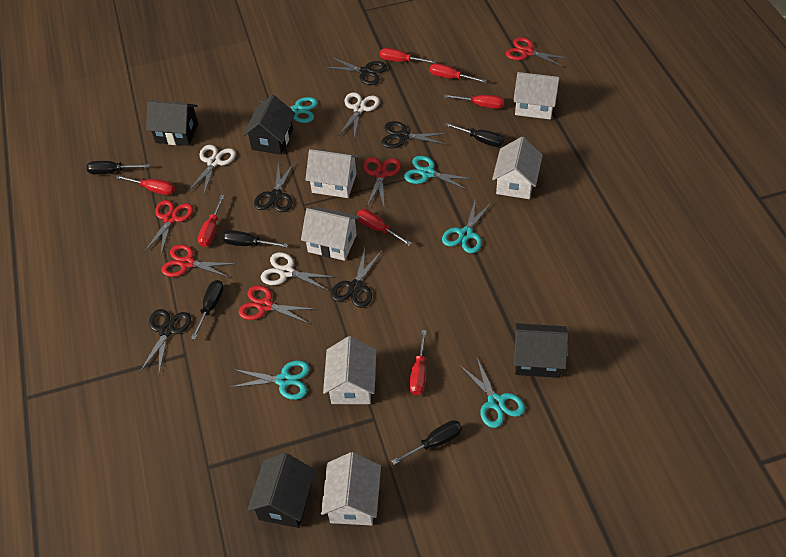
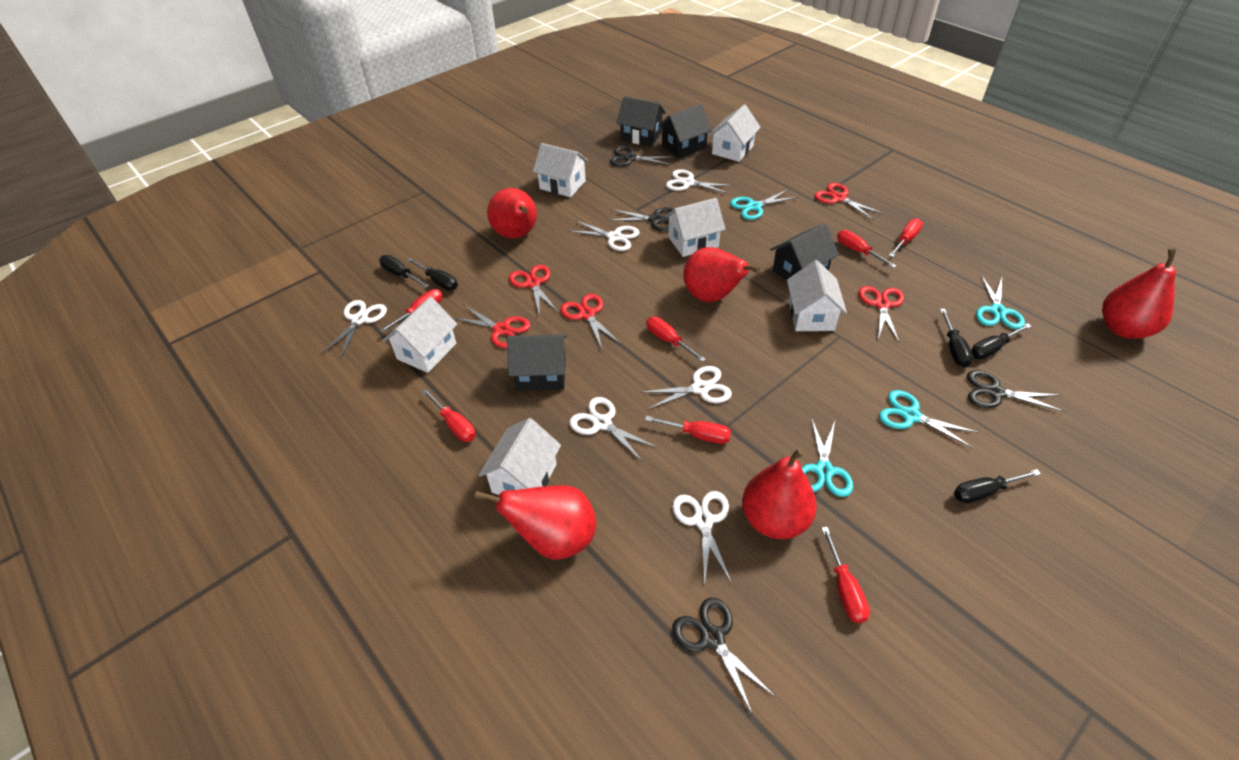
black scissors: [139,309,191,373] [254,161,295,212] [324,57,387,85] [331,248,382,308] [381,121,449,148] = 5 -> [608,207,673,232] [610,146,673,167] [672,598,776,715] [967,370,1064,412] = 4
red pear: none = 0 -> [475,485,596,560] [487,188,537,239] [683,247,760,302] [742,448,817,539] [1102,248,1176,339] = 5
turquoise scissors: [231,361,310,400] [253,97,318,123] [404,156,473,191] [442,198,492,253] [459,356,525,428] = 5 -> [730,189,799,220] [802,417,853,497] [879,390,979,448] [976,275,1025,329] = 4
white scissors: [188,145,236,194] [261,252,334,291] [339,92,380,139] = 3 -> [321,300,387,359] [568,220,640,251] [569,397,658,462] [640,366,732,410] [666,169,734,194] [672,491,732,586] = 6

